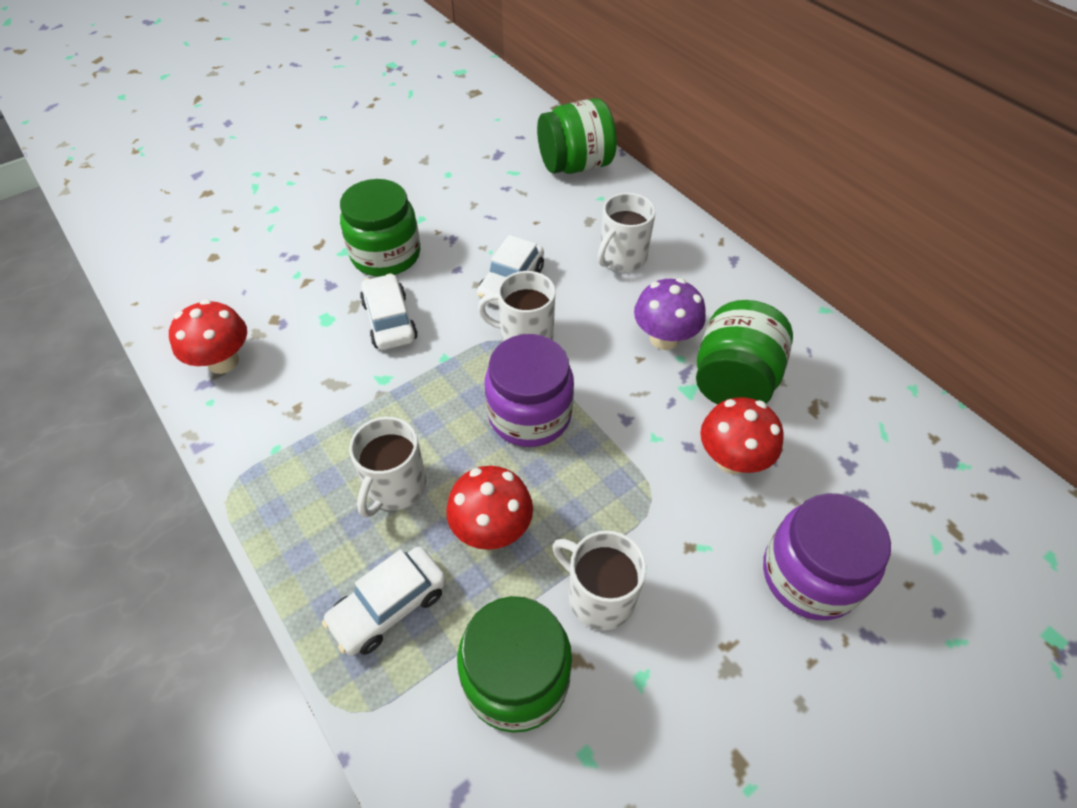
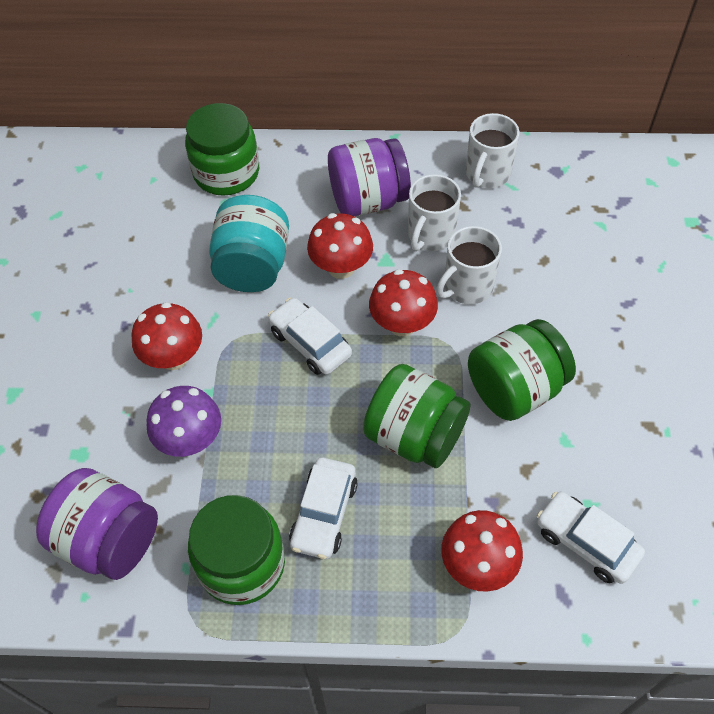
red mushroom: [169,299,247,374] [446,466,533,550] [700,397,784,474] = 3 -> [131,302,202,370] [307,213,373,279] [369,269,438,336] [441,510,523,592] = 4
turquoise jar: none = 0 -> [209,195,289,292] = 1
white mug: [349,417,427,518] [478,271,556,341] [552,530,646,630] [598,193,656,272] = 4 -> [408,174,461,251] [436,226,502,305] [466,113,519,188] = 3

